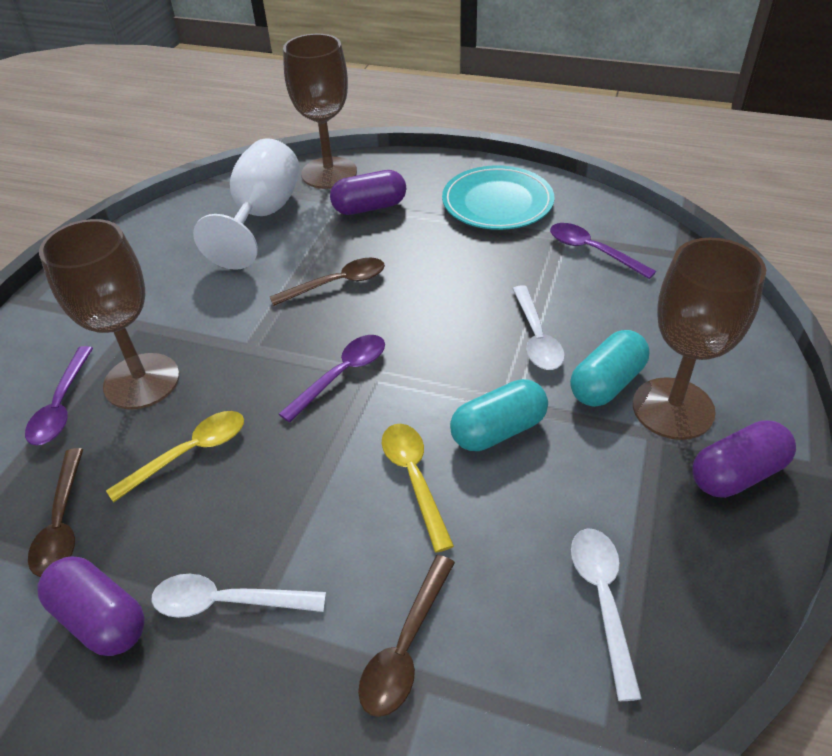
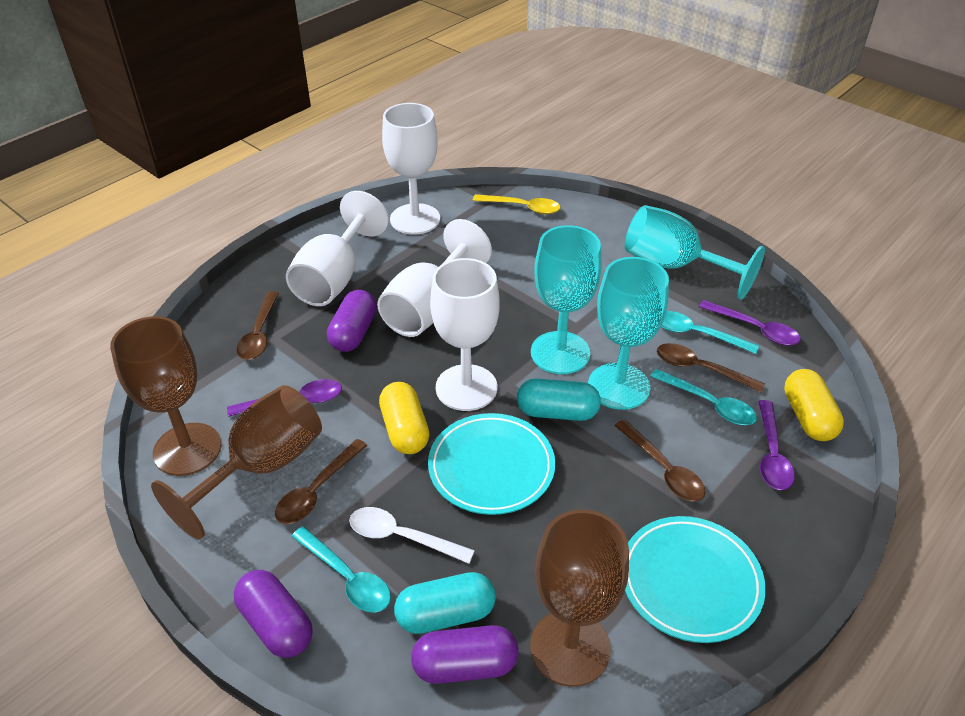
brown spoon: [28,448,83,577] [270,258,385,306] [358,555,455,717] = 3 -> [236,291,279,360] [275,439,367,524] [614,419,705,501] [657,343,765,393] = 4
turquoise goblet: none = 0 -> [531,225,602,374] [588,257,669,410] [625,205,765,300] = 3
turquoise plate: [442,165,554,230] = 1 -> [428,413,555,515] [625,516,766,643] = 2
turquoise spoon: none = 0 -> [291,526,391,613] [650,369,757,425] [661,311,759,354] = 3
white goblet: [193,138,300,270] = 1 -> [286,191,389,306] [377,219,492,337] [382,103,440,235] [430,258,500,411] = 4
white spoon: [151,574,326,618] [512,285,565,370] [571,529,642,701] = 3 -> [349,507,475,564] = 1
yellow capsule: none = 0 -> [379,382,429,454] [784,369,844,441] = 2
yellow spoon: [106,411,244,502] [382,424,454,553] = 2 -> [473,194,560,214] = 1

